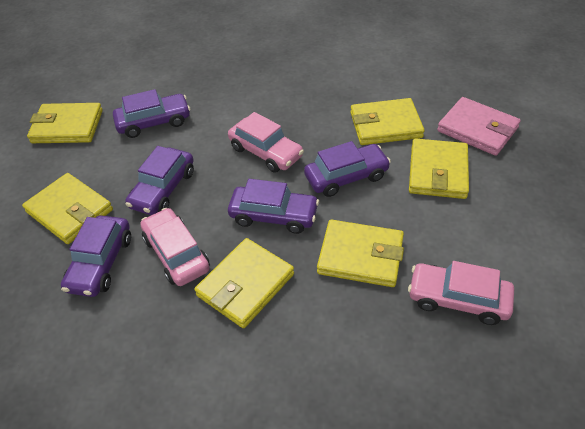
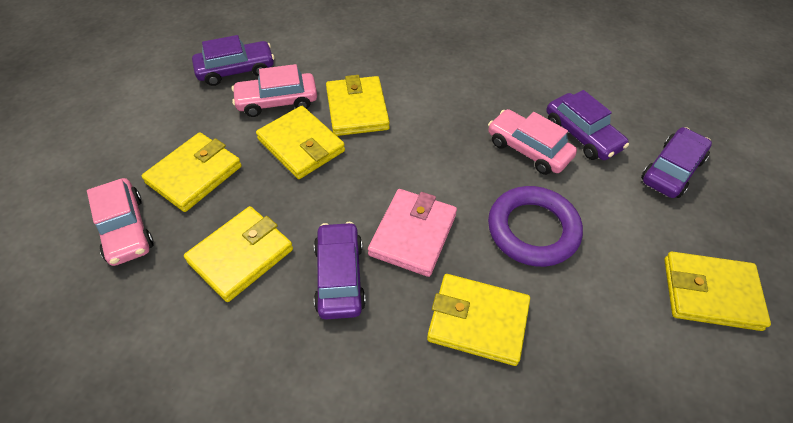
purple car: [61,215,131,297] [113,89,190,138] [125,146,194,215] [228,179,319,234] [304,141,391,197] = 5 -> [192,35,274,86] [314,222,366,319] [546,90,629,160] [641,127,712,198] = 4
purple ring: none = 0 -> [488,186,583,267] = 1

